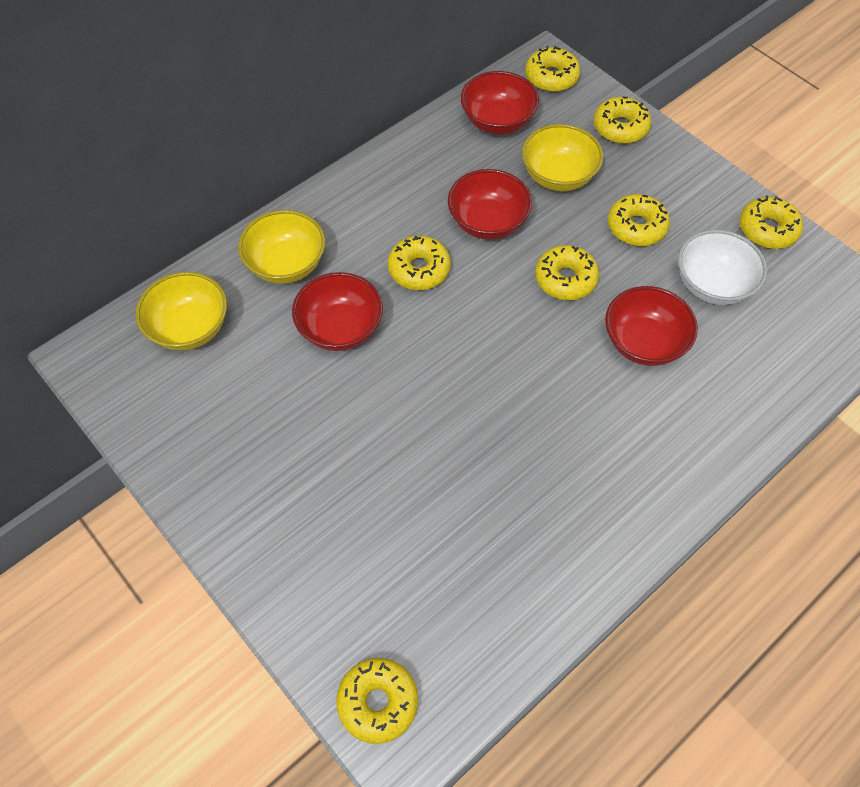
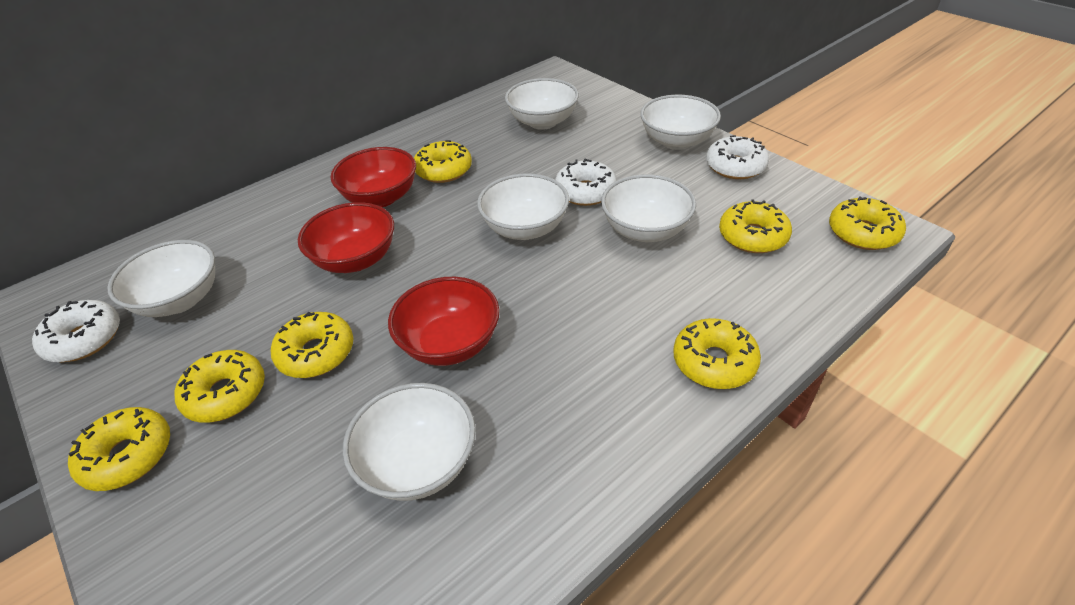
red bowl: [292,272,383,351] [448,169,532,240] [461,71,539,134] [605,286,698,366] = 4 -> [298,202,394,273] [330,147,416,207] [388,277,500,366] = 3
white bowl: [678,230,767,305] = 1 -> [107,240,215,317] [343,383,476,501] [477,173,569,240] [505,78,579,130] [601,174,696,242] [640,95,721,150] = 6
white donut: none = 0 -> [32,300,120,362] [555,159,617,206] [706,135,769,179] = 3
yellow bowl: [136,272,227,351] [238,210,325,284] [522,124,603,191] = 3 -> none = 0

